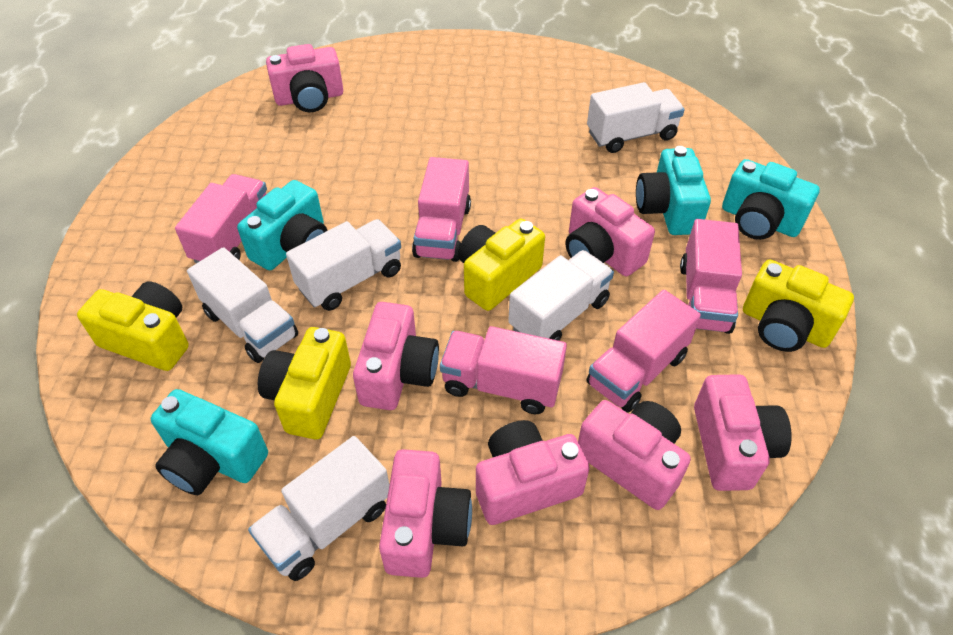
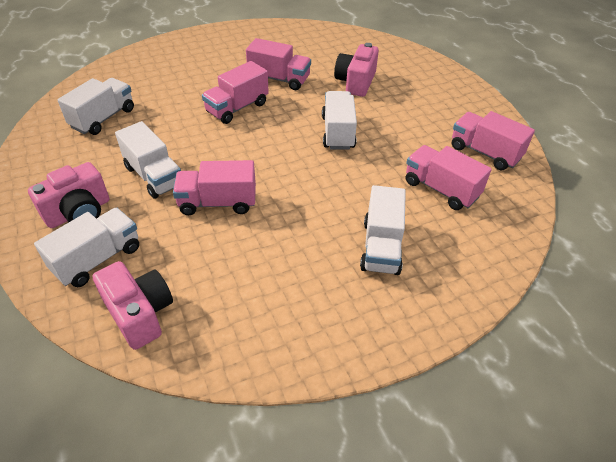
pink camera: [266,44,343,112] [353,302,439,410] [379,449,472,578] [476,420,590,525] [566,187,655,276] [578,400,691,510] [694,374,792,491] = 7 -> [28,162,109,228] [93,261,173,350] [334,43,379,97] = 3
turquoise camera: [151,389,268,495] [237,180,328,270] [636,146,711,235] [722,159,820,240] = 4 -> none = 0
yellow camera: [77,282,189,371] [258,327,351,439] [458,219,545,311] [743,259,854,352] = 4 -> none = 0

